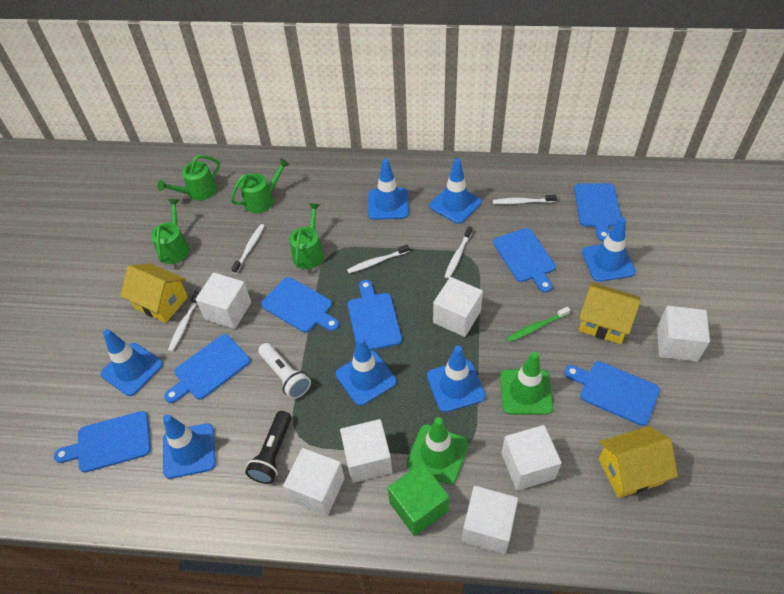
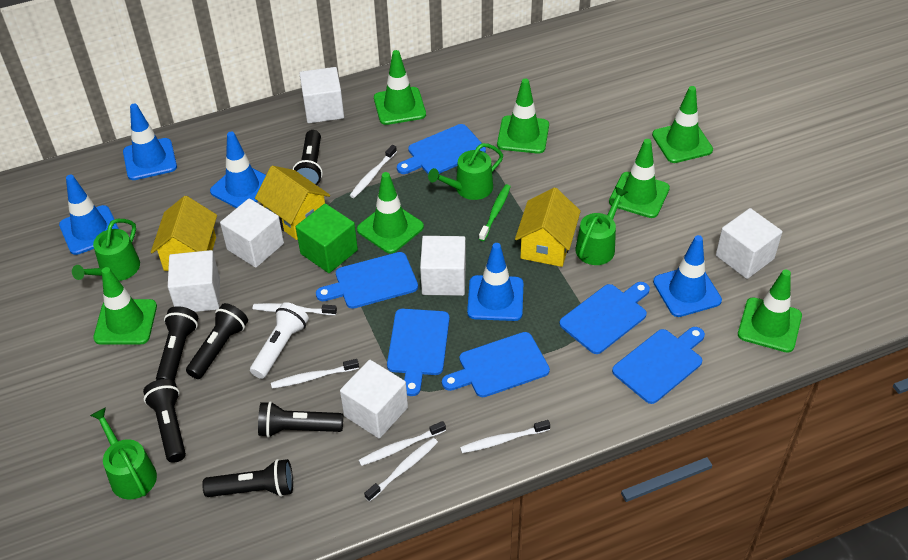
black flashlight: [245,411,291,484] = 1 -> [143,379,186,463] [156,306,198,381] [186,303,248,379] [202,459,293,497] [258,401,343,438] [292,130,323,185] = 6
blue cutting board: [54,411,151,473] [164,334,250,403] [261,277,339,333] [348,280,402,350] [493,228,556,293] [564,361,660,426] [574,183,621,242] = 7 -> [316,252,418,309] [387,309,450,396] [397,124,486,174] [442,332,550,397] [559,282,650,354] [612,327,705,404] = 6
blue traffic cone: [101,329,163,396] [163,414,216,479] [336,337,397,406] [368,159,409,220] [427,346,486,412] [430,158,482,224] [582,217,636,282] = 7 -> [59,175,119,255] [123,104,177,180] [210,132,266,208] [467,243,523,321] [653,235,722,317] = 5
green traffic cone: [406,417,469,485] [500,351,553,414] = 2 -> [93,267,157,345] [357,172,424,254] [374,50,426,125] [497,79,549,154] [609,139,670,218] [652,86,713,163] [738,269,802,353] = 7
white cube: [196,273,251,329] [283,448,345,516] [340,419,392,483] [433,277,483,337] [462,486,518,554] [501,425,562,491] [657,306,710,362] = 7 -> [168,250,220,312] [220,198,284,268] [299,67,344,123] [340,360,408,439] [420,236,466,296] [716,208,782,279] = 6
white toothbrush: [168,291,200,352] [231,224,265,274] [347,244,409,273] [445,226,472,279] [493,195,557,204] = 5 -> [253,303,337,315] [271,359,359,389] [350,145,397,198] [359,421,446,466] [364,438,438,502] [460,420,550,453] = 6

